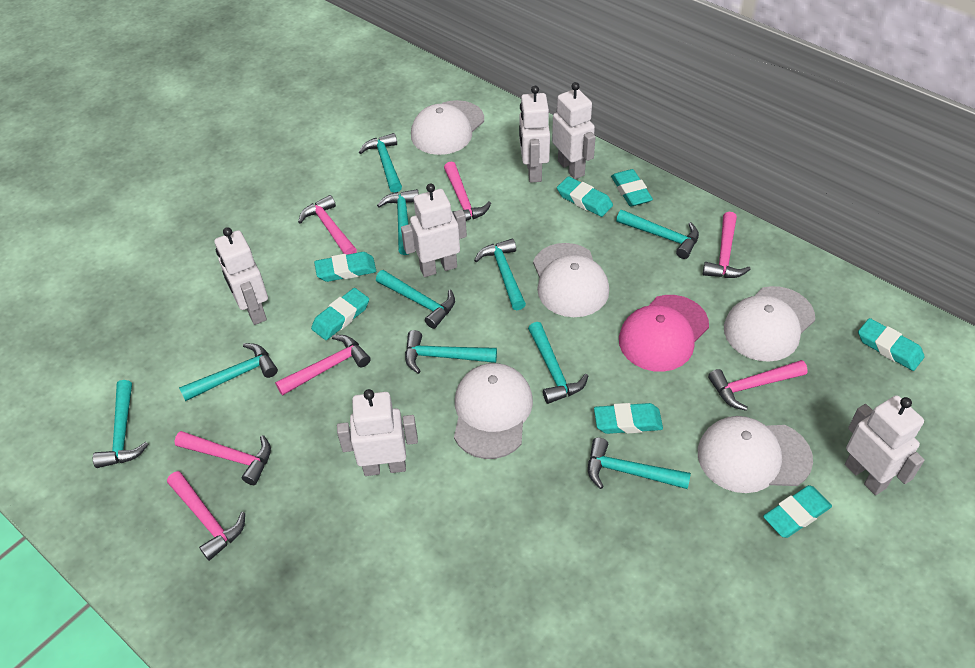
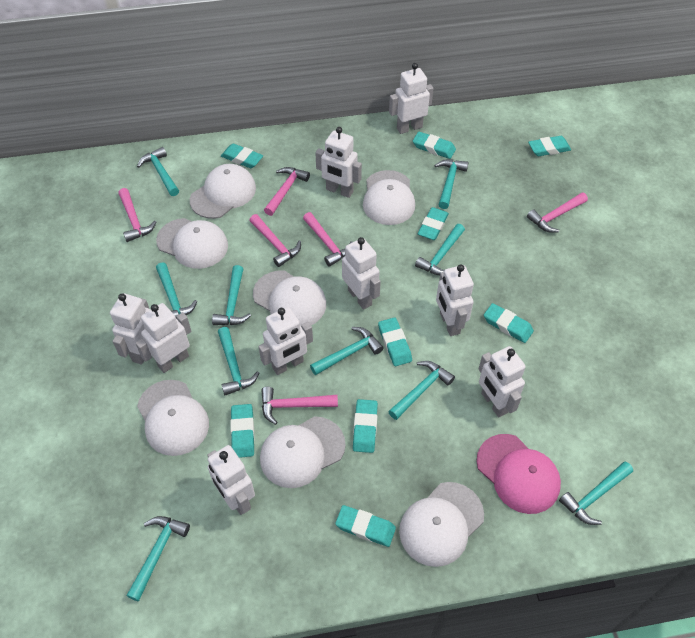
pink hammer: [167,471,245,561] [174,431,271,485] [275,335,371,396] [298,195,357,255] [444,161,491,221] [703,212,751,278] [708,360,808,411] = 7 -> [118,188,157,242] [249,214,301,267] [261,387,338,425] [264,167,310,216] [303,212,352,267] [527,192,588,233] = 6
turquoise eraser: [311,288,369,340] [314,252,376,282] [557,176,613,217] [594,403,663,434] [611,169,653,206] [763,485,832,538] [858,318,925,371] = 7 -> [221,144,263,168] [230,404,255,458] [335,505,396,547] [353,399,378,453] [378,317,412,366] [413,132,456,159] [418,207,449,240] [484,303,534,343] [528,136,571,156] = 9
white cap: [411,100,484,155] [454,363,533,459] [533,243,609,317] [698,416,813,493] [724,286,815,362] = 5 -> [137,380,209,456] [156,218,228,269] [190,164,256,219] [253,271,326,326] [260,416,346,488] [363,170,415,225] [399,482,484,567] = 7
white robot: [215,227,268,325] [337,389,418,476] [401,183,467,277] [519,86,550,183] [552,82,596,179] [845,395,925,495] = 6 -> [110,293,150,365] [136,303,191,373] [207,445,255,515] [259,307,313,375] [316,127,362,198] [342,237,381,310] [389,63,433,134] [436,264,474,336] [479,346,526,418] = 9

